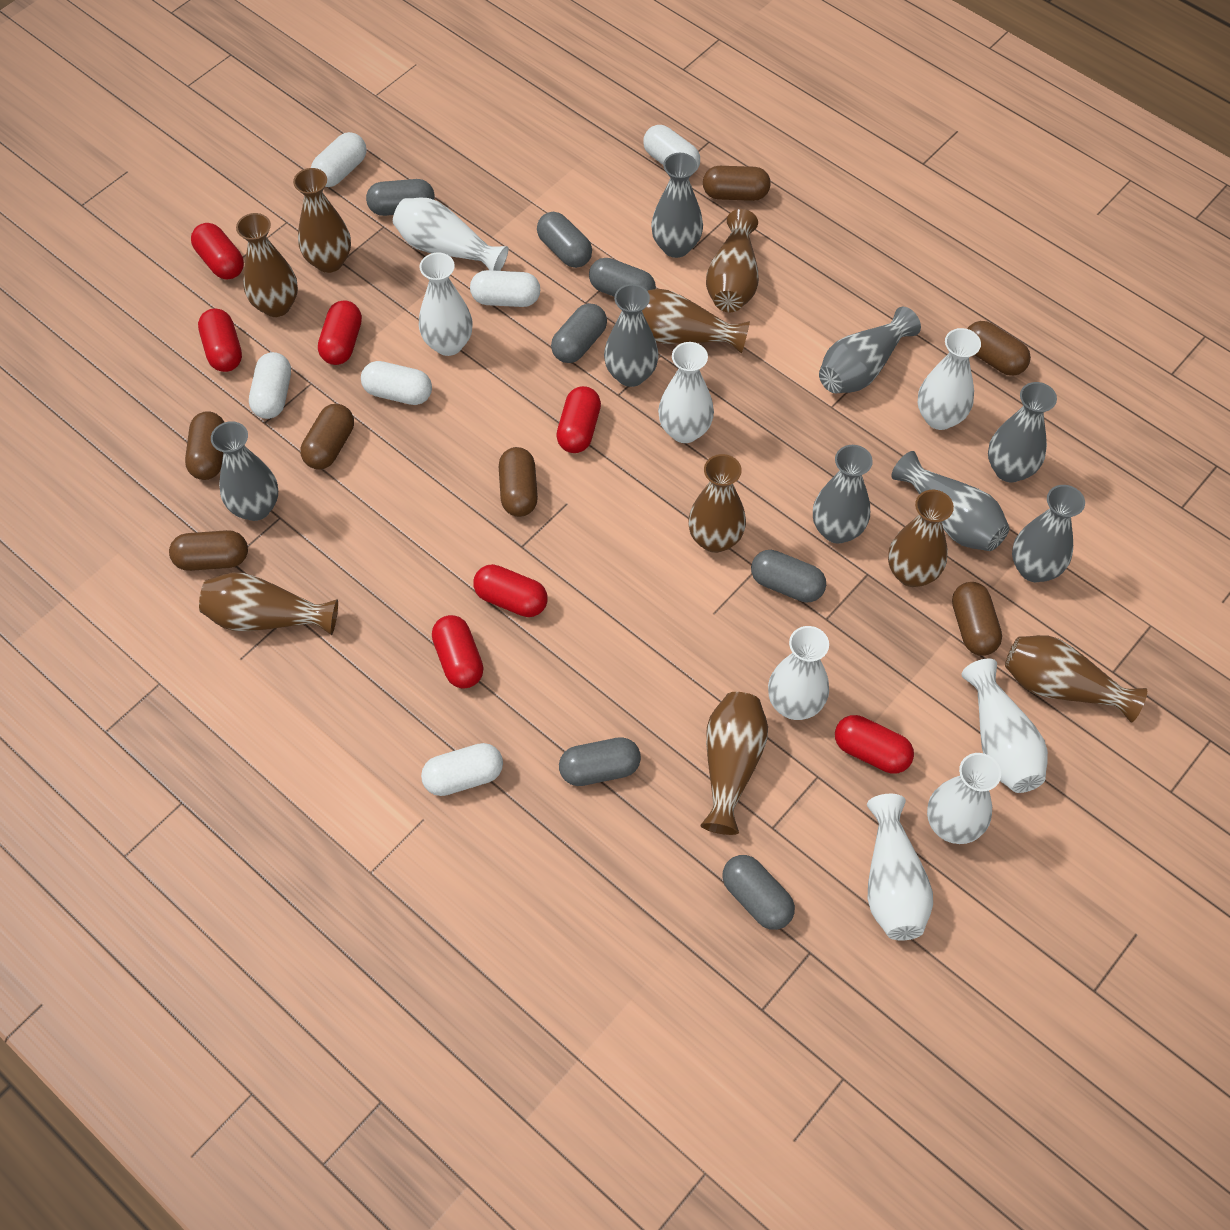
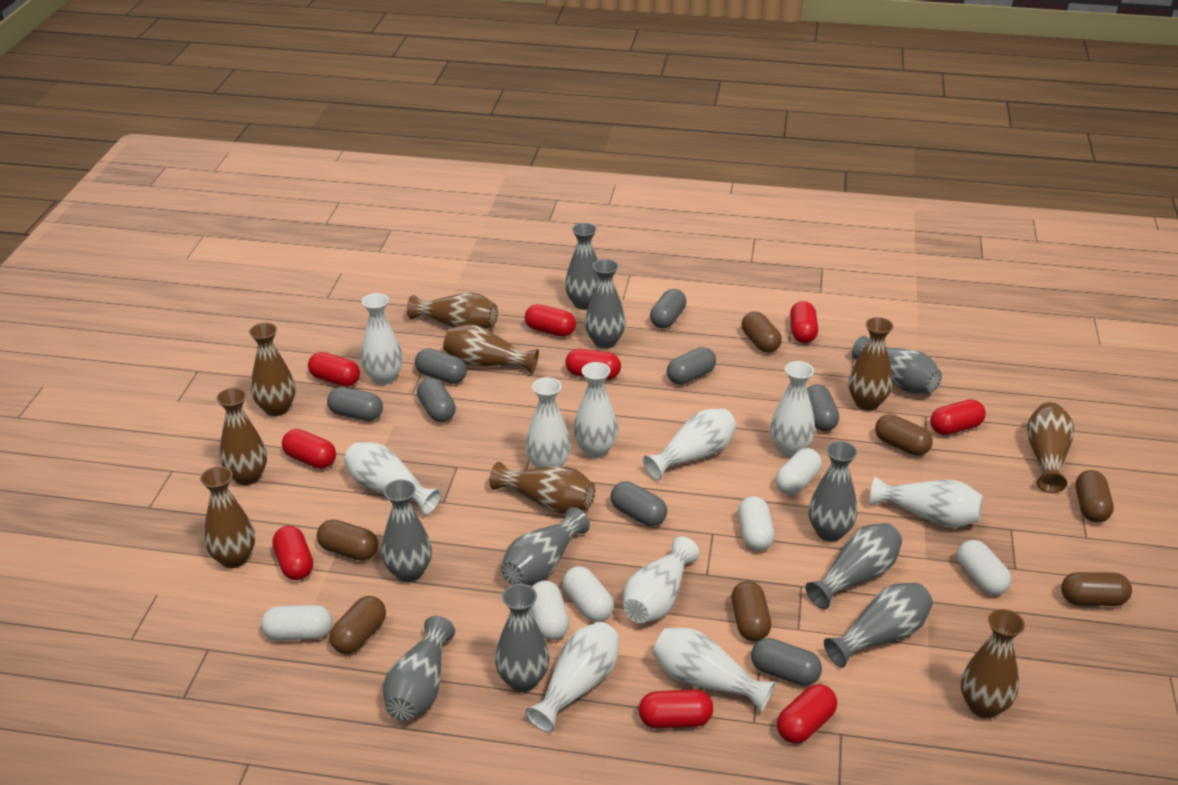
grey capsule: [366,179,435,216] [537,212,592,268] [551,303,607,363] [559,737,641,786] [589,258,656,297] [722,855,795,930] [751,550,826,603] = 7 -> [327,387,383,421] [415,348,467,384] [417,378,456,422] [611,481,667,526] [650,289,686,329] [667,347,716,385] [751,638,822,686] [807,384,839,431] = 8
grey vase: [211,421,278,521] [604,284,659,387] [651,153,703,258] [813,445,873,544] [819,307,921,393] [891,451,1010,551] [988,382,1057,482] [1012,485,1085,582] = 8 -> [381,479,432,582] [383,616,455,721] [495,584,549,692] [501,507,590,586] [565,223,599,310] [585,259,626,349] [805,523,902,609] [809,441,857,542] [824,583,933,668] [852,336,942,394] = 10
red capsule: [191,223,244,280] [198,309,242,372] [318,300,362,365] [432,615,484,689] [473,564,548,617] [556,386,601,453] [835,715,914,774] = 7 -> [272,526,313,580] [282,429,336,469] [308,352,360,387] [525,304,576,337] [565,349,621,380] [639,689,713,729] [777,684,837,744] [790,301,818,343] [930,399,986,435] = 9
white vase: [393,198,508,271] [419,252,473,356] [658,342,714,443] [768,626,829,720] [867,794,933,941] [917,328,981,430] [927,753,1001,844] [962,659,1048,793] = 8 -> [344,442,441,515] [360,293,403,385] [525,377,571,468] [525,622,619,733] [573,362,618,458] [623,536,700,623] [643,409,736,480] [653,628,776,713] [770,361,815,457] [870,477,983,528] = 10

